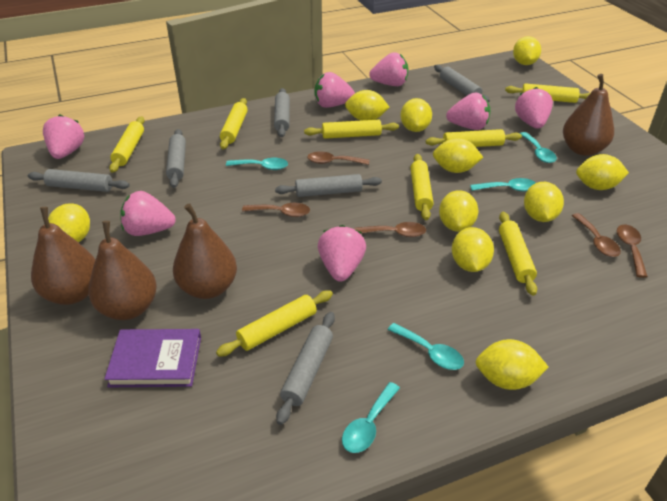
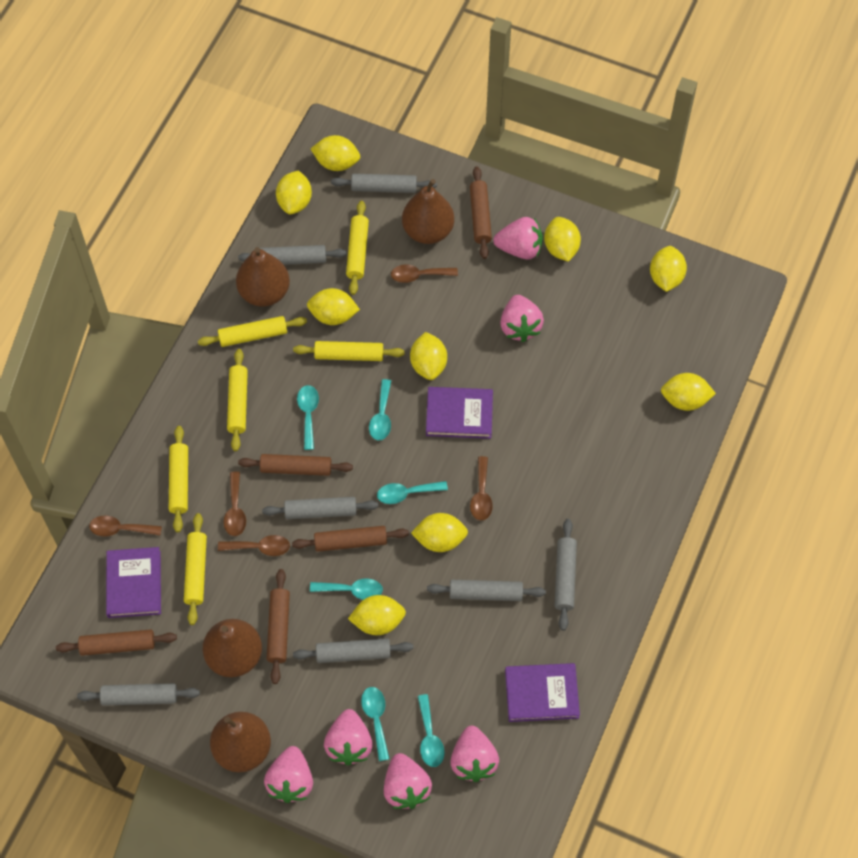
brown rolling pin: none = 0 -> [56,629,177,656] [238,454,353,476] [267,569,290,684] [292,526,409,552] [470,166,492,259] = 5
grey rolling pin: [28,169,129,192] [166,129,186,188] [274,88,290,137] [275,174,382,197] [276,312,335,425] [434,65,490,103] = 6 -> [77,683,200,706] [238,245,347,265] [262,497,379,519] [293,638,413,663] [331,174,437,193] [427,580,546,601] [555,519,577,631] = 7
pink strawberry: [43,114,85,159] [120,191,176,236] [314,72,355,108] [318,225,366,282] [369,52,408,86] [446,92,491,130] [515,87,553,129] = 7 -> [264,746,313,803] [324,709,373,766] [384,753,432,809] [450,726,499,782] [493,217,543,260] [500,295,544,342] = 6
purple book: [104,329,201,387] = 1 -> [106,547,161,618] [426,387,493,439] [505,663,580,722] = 3
turquoise spoon: [226,158,288,170] [342,382,400,453] [387,323,464,370] [470,178,536,191] [520,132,557,163] = 5 -> [297,385,319,450] [310,578,383,600] [361,687,389,761] [369,379,391,440] [377,481,448,504] [418,694,445,767] = 6
yellow lemon: [48,203,90,243] [345,90,390,121] [400,98,432,132] [433,138,483,173] [439,190,478,232] [452,227,494,272] [476,339,549,390] [513,36,541,65] [524,182,564,222] [576,154,629,190] = 10 -> [276,170,312,215] [307,288,360,325] [311,135,360,171] [348,595,406,635] [410,332,447,380] [411,513,468,552] [544,217,581,262] [650,246,687,292] [661,373,716,411] = 9
yellow rolling pin: [109,117,145,173] [216,290,333,356] [220,98,248,149] [304,120,399,139] [411,154,433,220] [426,129,522,147] [499,212,537,296] [505,83,590,103] = 8 -> [169,426,188,532] [184,513,207,625] [198,316,307,347] [227,349,248,451] [293,341,405,361] [346,201,369,295] = 6

